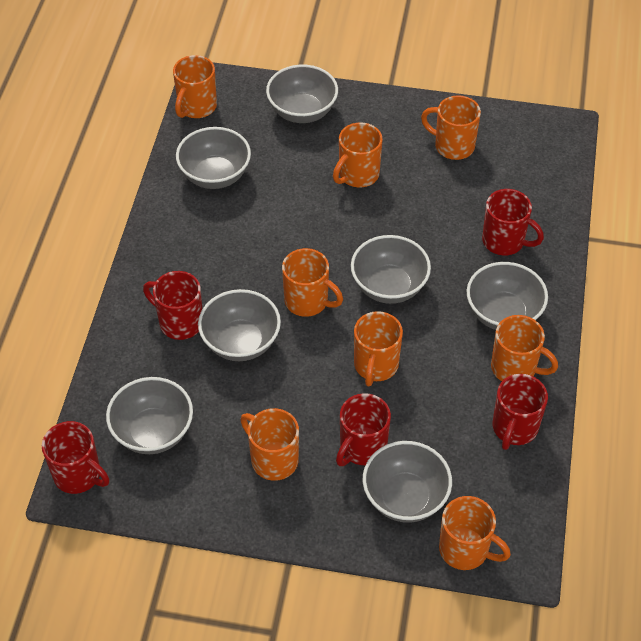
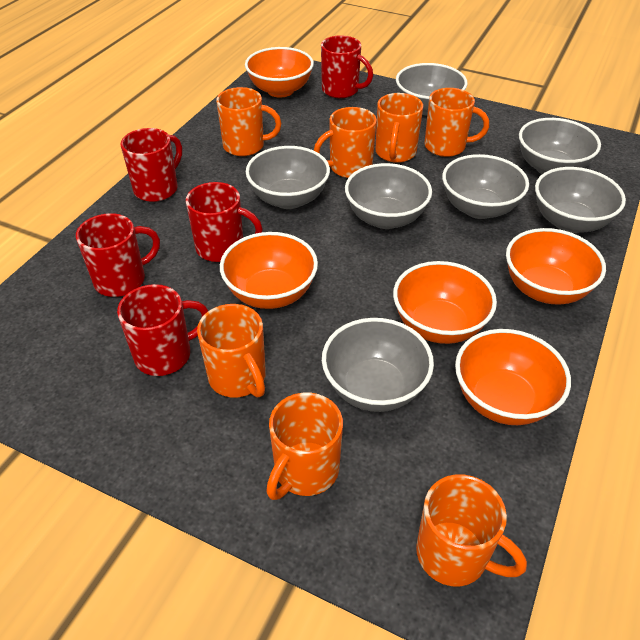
orange bowl: none = 0 -> [220,232,318,309] [245,47,314,98] [393,261,497,344] [455,329,571,425] [506,228,606,304] = 5
orange mug: [173,55,217,118] [240,408,299,481] [282,248,343,317] [333,122,383,188] [354,311,403,386] [421,95,481,160] [439,496,511,570] [491,315,558,381] = 8 -> [197,304,266,398] [216,87,281,156] [266,393,343,500] [314,107,377,178] [375,93,423,163] [416,474,527,586] [425,88,489,157] = 7

